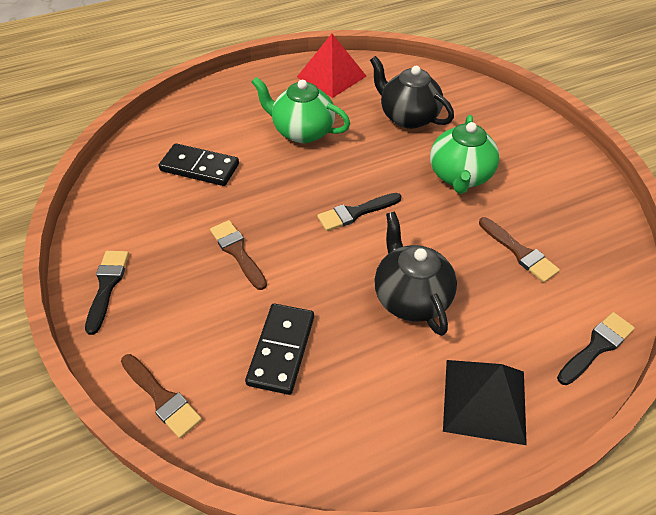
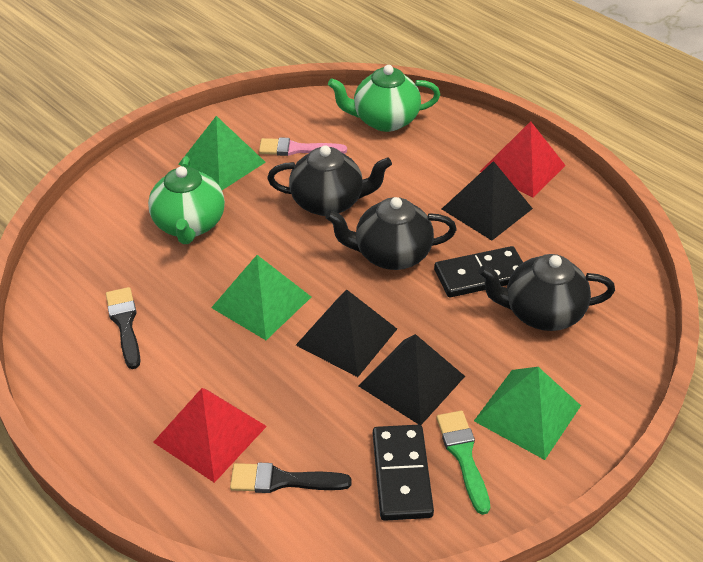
black brush: [85,251,129,335] [317,193,401,231] [557,312,635,385] = 3 -> [106,287,140,369] [230,463,352,493] = 2
black pyramid: [443,360,527,445] = 1 -> [296,289,397,377] [359,334,465,425] [442,161,533,241] = 3
black teapot: [370,56,454,129] [374,211,457,336] = 2 -> [267,145,392,216] [325,197,457,270] [478,254,615,331] = 3
brown brush: [121,354,202,438] [210,220,267,290] [479,217,560,282] = 3 -> none = 0
green brush: none = 0 -> [436,411,490,515] = 1
green pyramid: none = 0 -> [179,116,265,190] [211,255,311,340] [474,367,581,460] = 3
pink brush: none = 0 -> [259,138,347,156] = 1
red pyramid: [297,34,366,98] = 1 -> [153,388,267,483] [480,121,566,197] = 2

